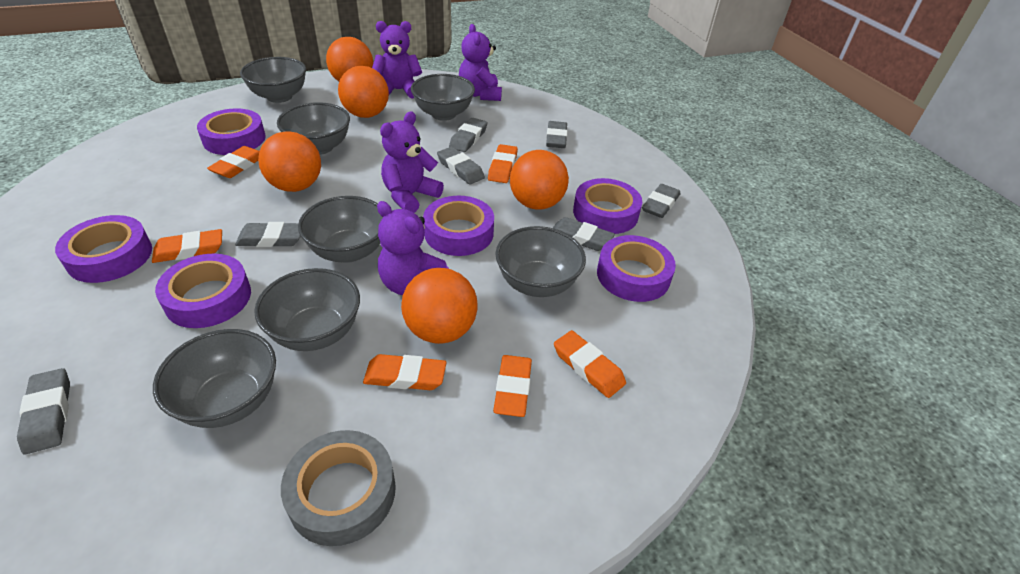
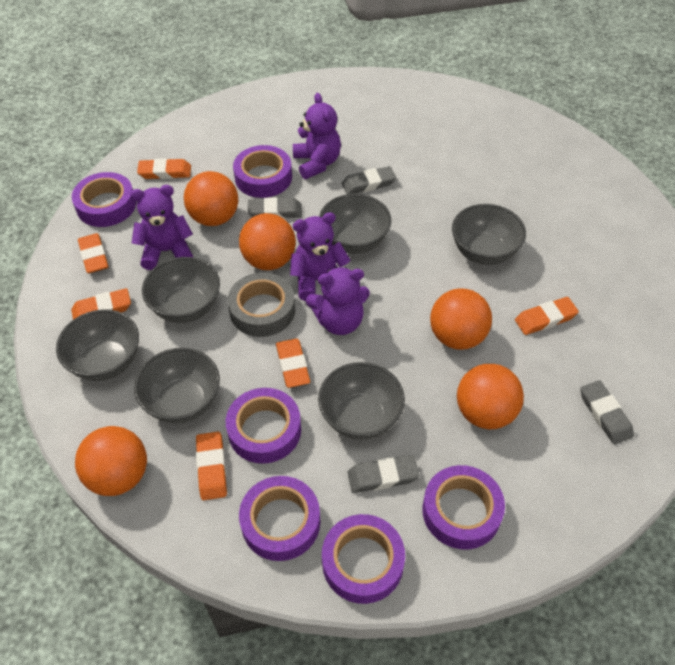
grey bowl: [153,329,276,428] [240,57,306,103] [254,268,360,351] [277,102,350,155] [298,196,383,263] [411,74,475,121] [495,226,586,297] = 7 -> [56,309,139,381] [134,348,220,424] [142,257,220,323] [318,362,405,440] [319,194,391,254] [452,204,526,265] = 6
grey eraser: [17,368,70,454] [235,222,301,247] [437,147,485,184] [449,118,488,152] [546,121,567,148] [553,217,615,251] [642,184,680,218] = 7 -> [248,197,302,219] [342,166,396,194] [347,455,419,493] [581,380,634,445] = 4

